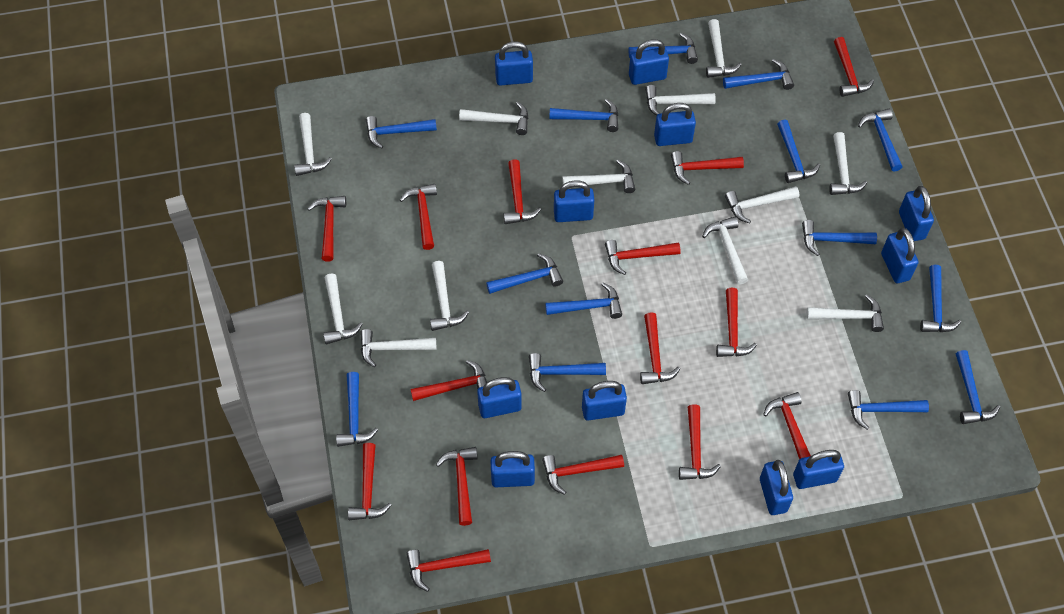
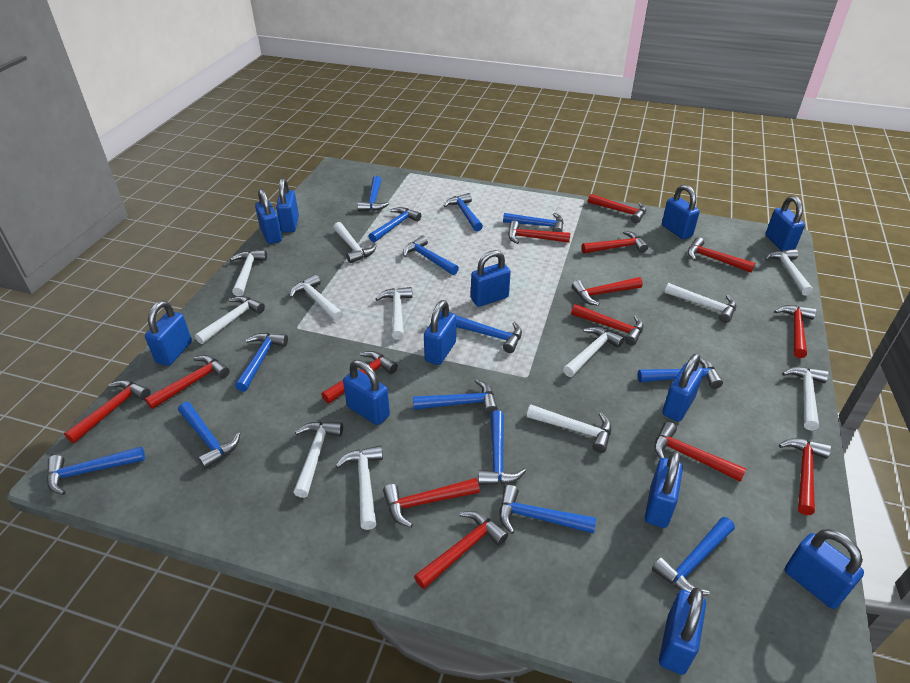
blue padlock: [477,377,522,418] [491,451,535,487] [495,41,533,86] [554,180,594,222] [582,381,627,421] [629,39,669,85] [654,103,696,146] [760,460,793,515] [793,450,844,489] [881,228,918,283] [899,186,934,241] = 11 -> [145,300,192,366] [255,189,282,244] [276,178,299,232] [343,360,390,425] [424,300,456,365] [471,250,511,307] [645,451,683,528] [659,587,706,675] [662,185,700,239] [662,353,704,422] [766,196,805,251] [785,529,864,609] = 12
red hammer: [307,196,346,262] [348,443,392,520] [400,184,437,250] [406,549,491,592] [410,360,487,401] [436,447,478,526] [504,159,541,224] [542,455,624,495] [605,240,681,275] [640,312,680,384] [671,151,744,185] [679,404,721,480] [716,288,757,357] [763,392,811,459] [834,37,874,97] = 15 -> [64,380,151,443] [145,355,230,409] [321,351,398,404] [383,478,480,528] [414,511,508,589] [508,221,571,244] [571,304,644,346] [572,277,643,306] [581,231,648,253] [588,194,646,223] [654,422,747,482] [688,237,755,273] [774,305,816,358] [779,438,831,515] = 14

